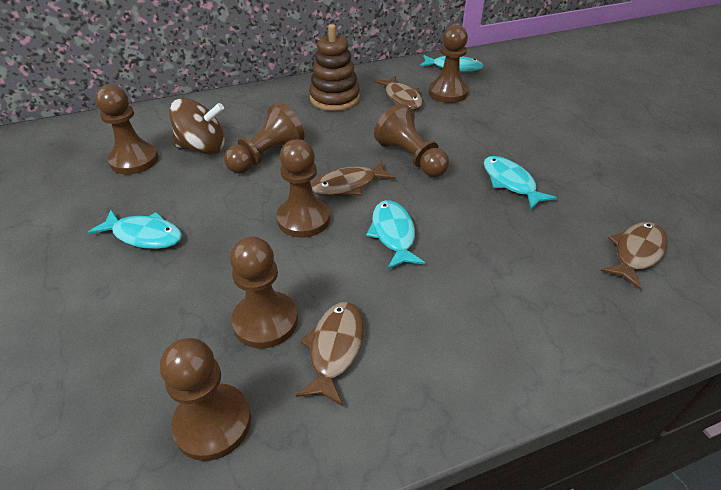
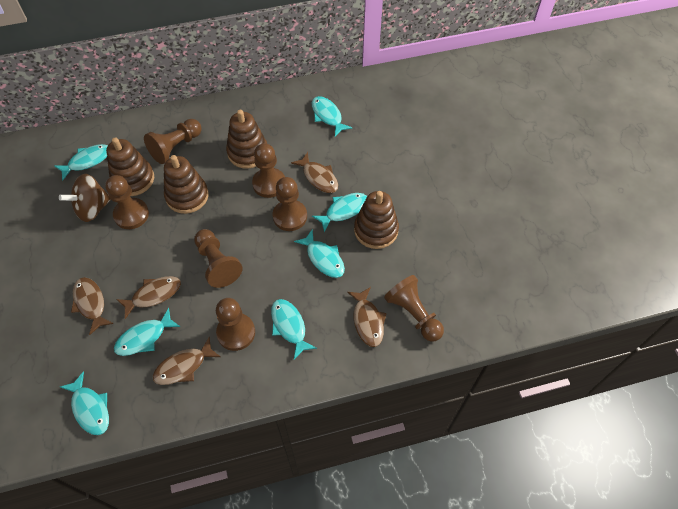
brown fish: [296,302,364,406] [311,160,396,196] [374,76,423,109] [601,222,667,290] = 4 -> [71,277,114,335] [116,276,181,319] [153,337,221,385] [291,152,338,193] [347,287,387,347] = 5
brown stacking toy: [309,24,360,111] = 1 -> [106,138,154,196] [164,155,209,214] [226,110,267,169] [354,191,399,249] = 4
turquoise fish: [88,210,182,249] [366,200,425,269] [420,55,484,72] [484,156,557,209] = 4 -> [54,144,108,181] [60,371,109,435] [114,308,180,356] [271,299,317,359] [294,229,345,278] [312,96,352,136] [312,193,367,232] = 7

